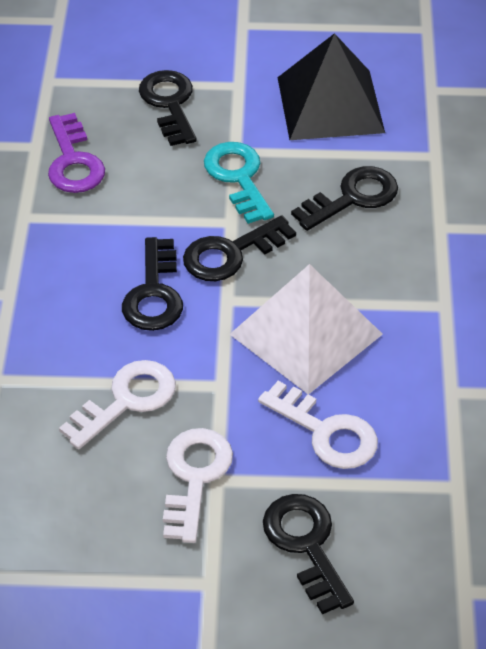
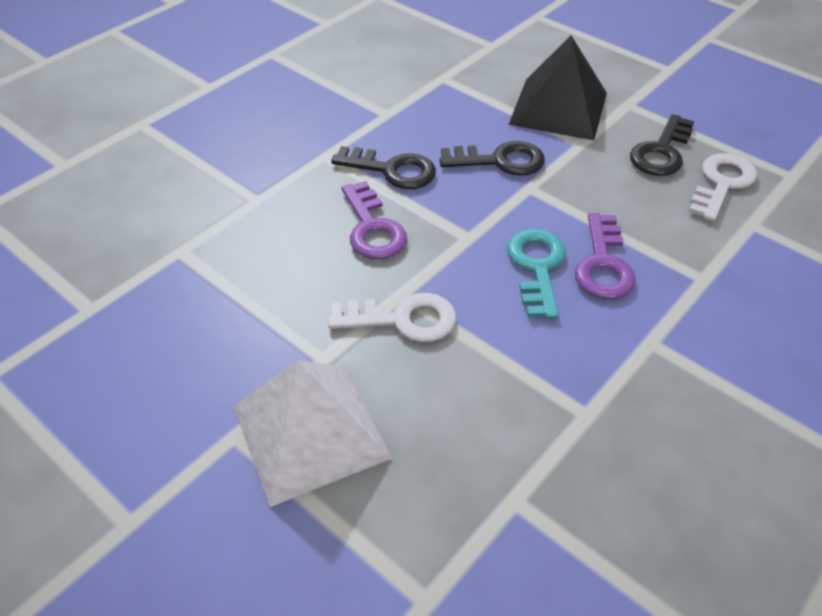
black key: [122,237,183,331] [139,70,197,146] [183,215,296,281] [263,494,354,614] [291,166,398,231] = 5 -> [331,146,436,189] [440,141,545,176] [630,114,694,176] = 3
purple key: [48,113,105,193] = 1 -> [341,181,407,259] [575,213,636,299] = 2
white key: [59,360,176,449] [163,428,233,543] [258,381,378,469] = 3 -> [328,293,456,342] [689,153,757,221] = 2

